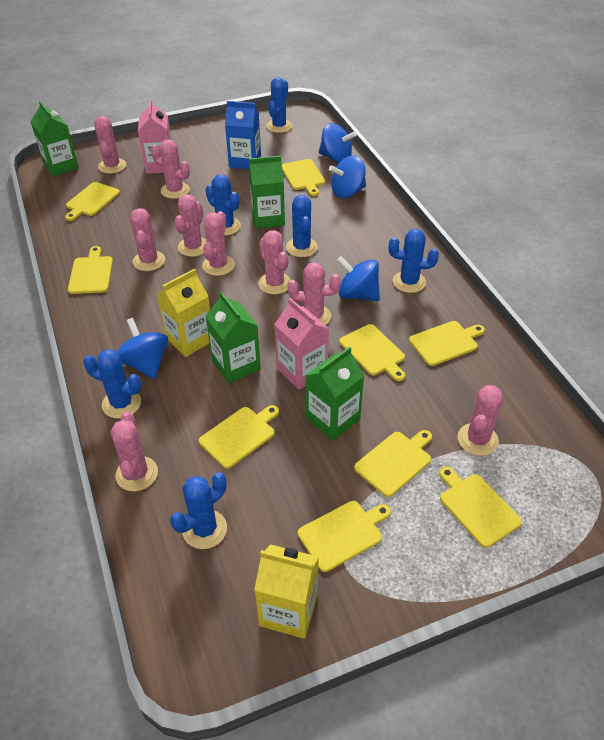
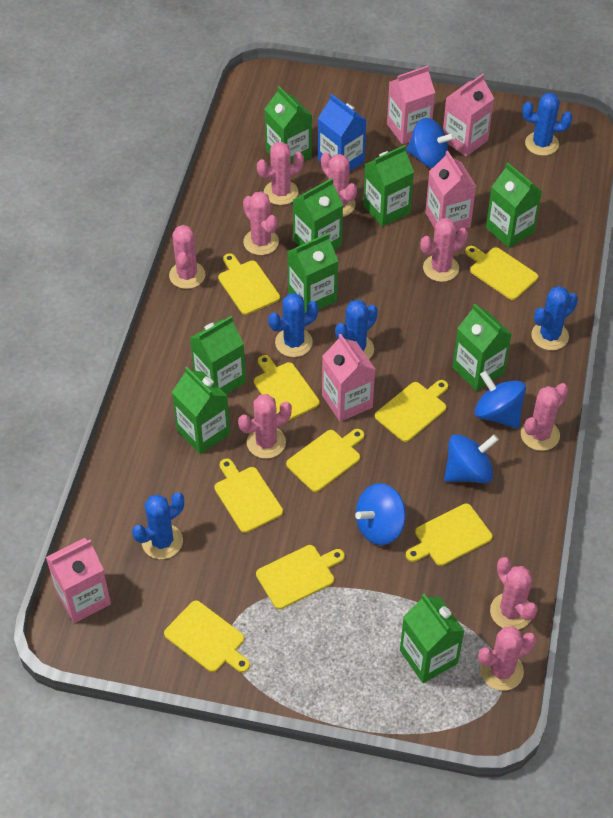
blue cactus: [83,349,141,419] [170,472,227,549] [206,174,241,236] [266,77,292,133] [286,195,318,257] [389,228,439,293] = 6 -> [132,492,184,559] [268,293,318,357] [335,300,378,359] [522,93,572,156] [531,286,578,350] = 5
green carton: [30,101,79,176] [205,291,261,383] [249,156,285,229] [306,346,364,441] = 4 -> [172,367,230,454] [190,316,246,394] [265,86,312,165] [287,233,338,313] [293,178,343,250] [363,145,414,227] [400,594,465,683] [453,304,512,391] [486,163,542,248] = 9
pink carton: [138,99,171,174] [274,298,329,390] = 2 -> [46,538,111,623] [322,334,375,422] [387,66,435,145] [425,151,476,231] [443,74,494,157] = 5
yellow carton: [157,268,210,357] [254,544,319,639] = 2 -> none = 0

